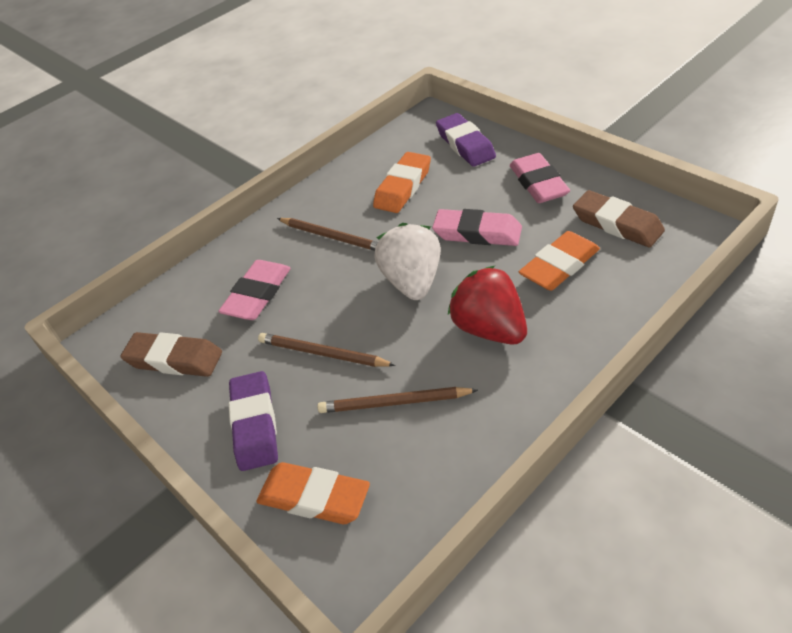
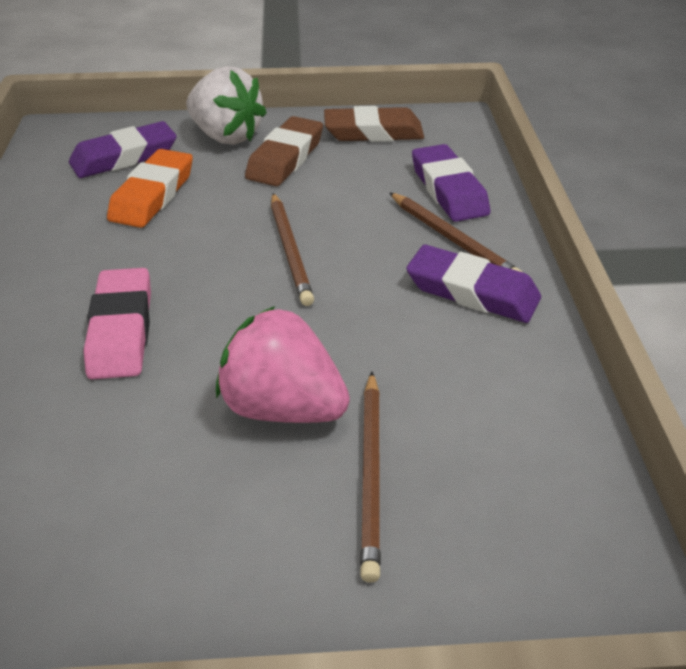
orange eraser: [256,462,370,524] [373,152,431,213] [519,231,600,291] = 3 -> [107,149,193,228] = 1
pink eraser: [218,260,291,320] [432,209,522,246] [510,153,570,203] = 3 -> [84,268,151,379] = 1
pink strawberry: none = 0 -> [216,306,350,423] = 1
purple eraser: [229,371,278,471] [436,113,496,167] = 2 -> [69,121,176,178] [406,245,541,323] [412,144,490,222] = 3
red strawberry: [448,265,527,344] = 1 -> none = 0

